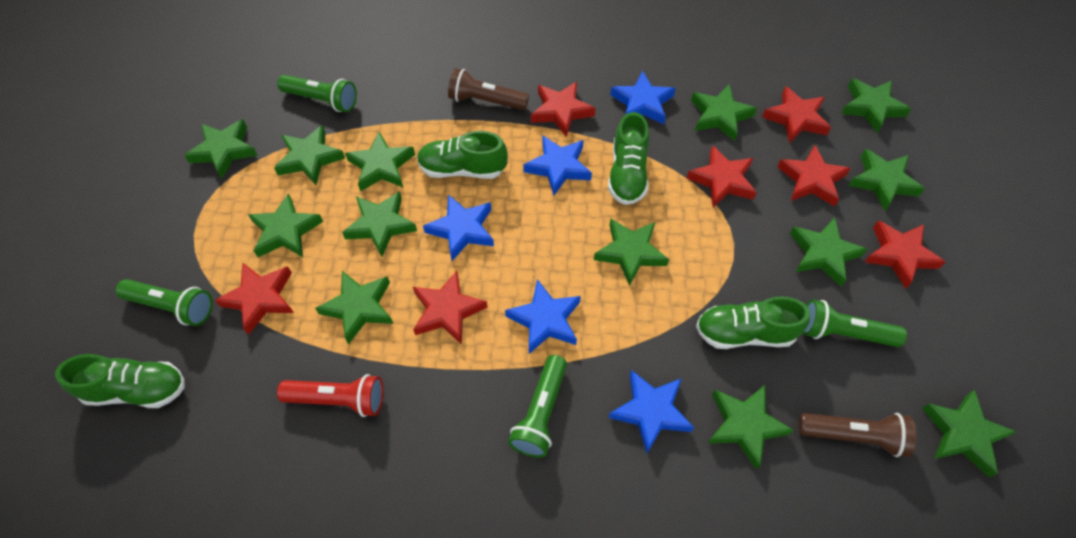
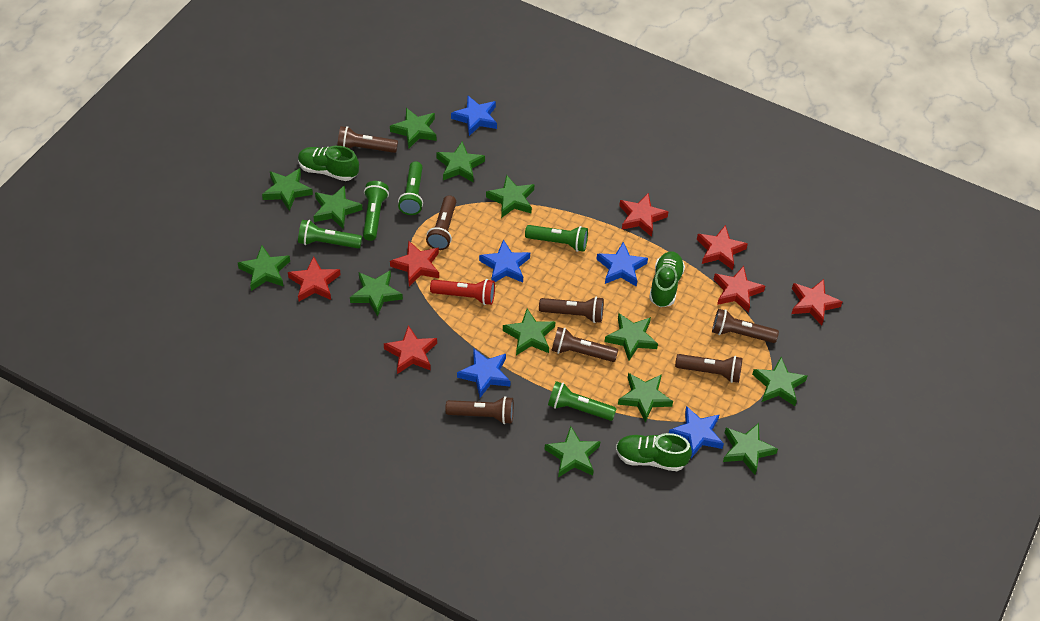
brown flashlight: [448,68,529,110] [798,413,916,457] = 2 -> [337,126,398,153] [426,195,456,250] [445,396,514,424] [539,297,604,323] [551,327,618,362] [675,354,742,383] [712,309,779,343] = 7
green flashlight: [115,279,213,326] [277,75,357,112] [508,355,567,458] [803,299,907,347] = 4 -> [298,220,362,248] [363,181,389,241] [398,161,423,215] [525,225,588,252] [548,381,617,421] = 5
green shoe: [55,354,185,408] [417,131,508,179] [608,112,649,205] [696,296,810,349] = 4 -> [298,146,359,181] [616,433,692,471] [649,252,685,307] = 3

